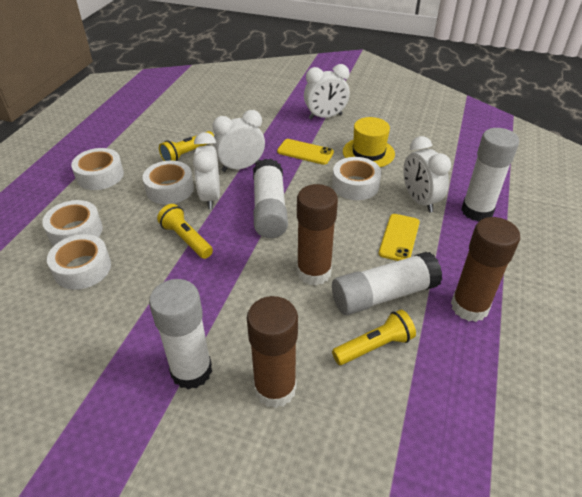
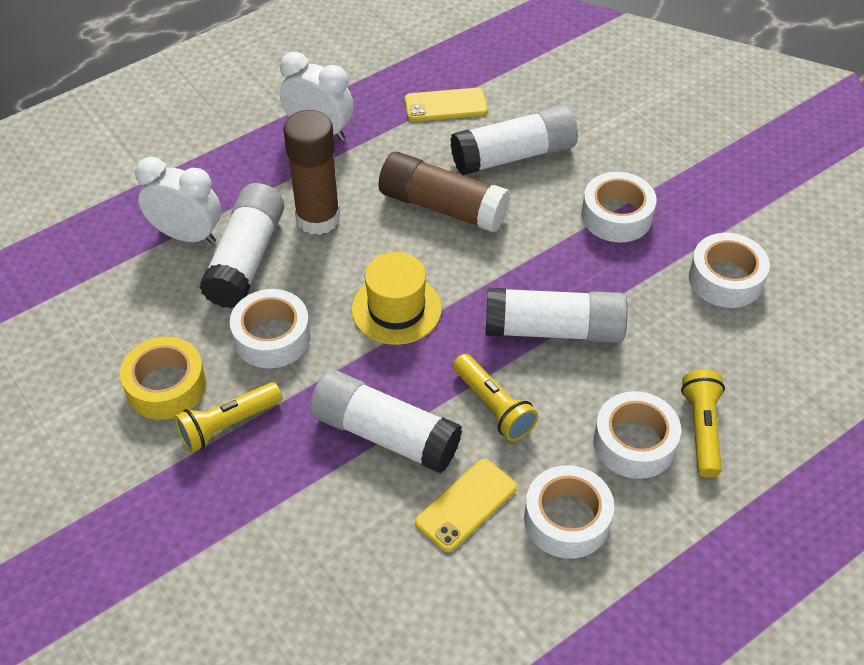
brown glue stick: [247,296,298,408] [297,184,338,286] [451,217,520,322] = 3 -> [283,110,340,235] [379,152,510,233] = 2
white clock: [193,132,220,209] [212,110,265,172] [304,64,350,119] [403,136,451,213] = 4 -> [135,157,221,244] [280,52,354,141] = 2
yellow tape: none = 0 -> [120,337,206,420] = 1

